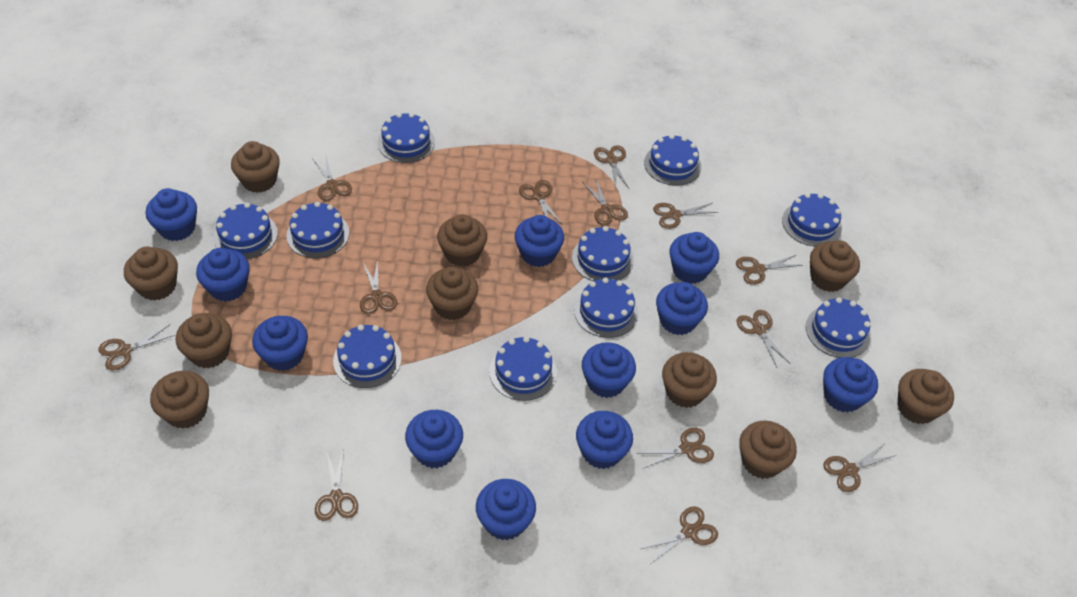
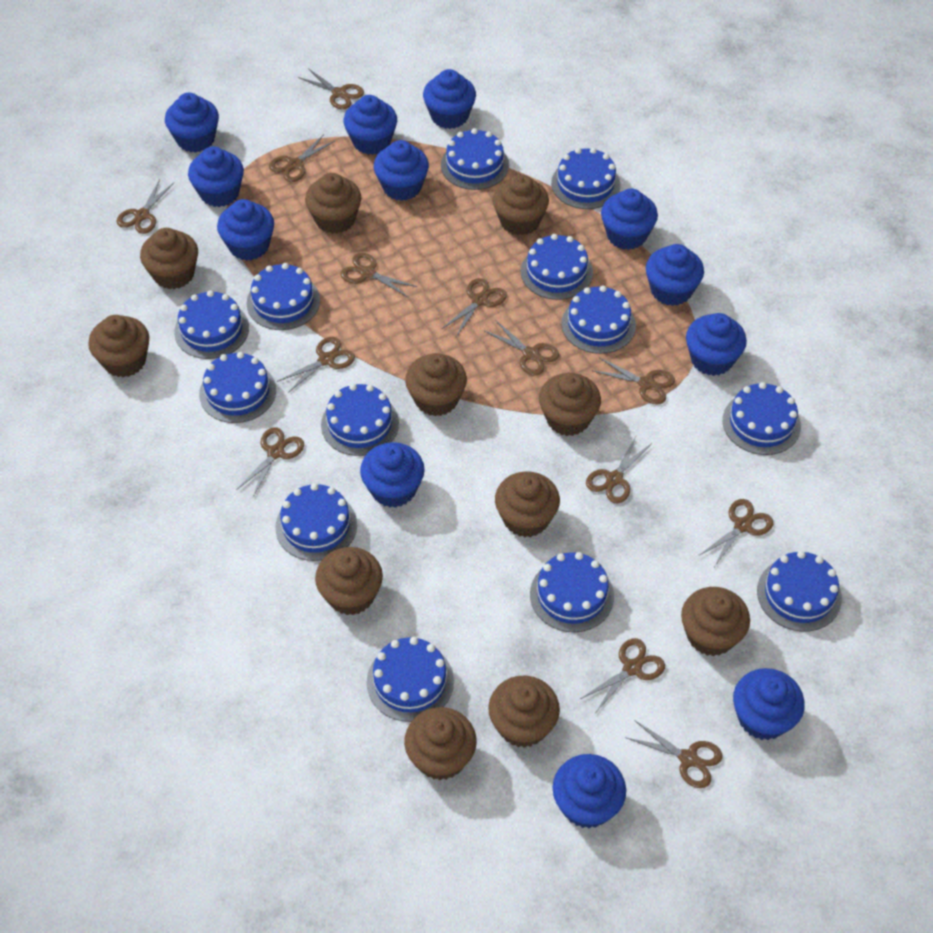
blue cake: [214,203,278,259] [286,202,349,258] [333,325,402,388] [378,113,435,163] [489,336,557,401] [572,226,634,281] [574,277,639,338] [644,134,701,186] [782,193,842,247] [806,297,871,358] = 10 -> [174,290,249,359] [199,352,276,423] [247,263,320,330] [275,483,357,561] [321,384,399,456] [367,637,454,722] [441,128,509,190] [521,234,593,300] [530,552,614,632] [551,148,620,209] [561,285,636,354] [723,382,801,455] [757,551,842,632] = 13
blue cupcake: [146,188,197,241] [196,248,250,302] [252,316,308,371] [405,410,463,468] [476,479,536,540] [515,215,564,267] [576,411,633,469] [582,342,636,398] [656,282,708,335] [670,232,719,284] [823,357,878,413] = 11 -> [165,93,219,153] [188,146,244,207] [217,199,274,261] [343,95,397,155] [360,442,425,508] [374,140,429,201] [423,69,476,129] [553,754,626,828] [601,188,658,250] [646,244,704,306] [686,313,747,376] [733,668,805,740] = 12
brown cupcake: [124,247,178,301] [150,371,209,429] [176,313,232,369] [231,141,280,193] [426,267,478,320] [437,214,487,267] [662,352,717,408] [739,421,797,479] [810,240,860,292] [897,369,954,424] = 10 -> [88,315,149,378] [140,228,198,289] [305,173,361,234] [315,547,383,615] [404,707,477,780] [405,353,467,416] [488,675,560,748] [493,174,549,236] [495,471,560,537] [539,373,601,436] [681,587,750,656] = 11

